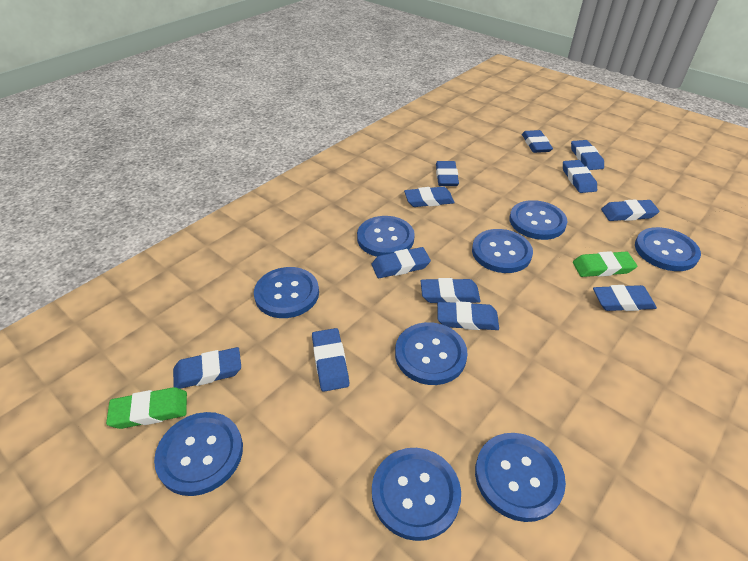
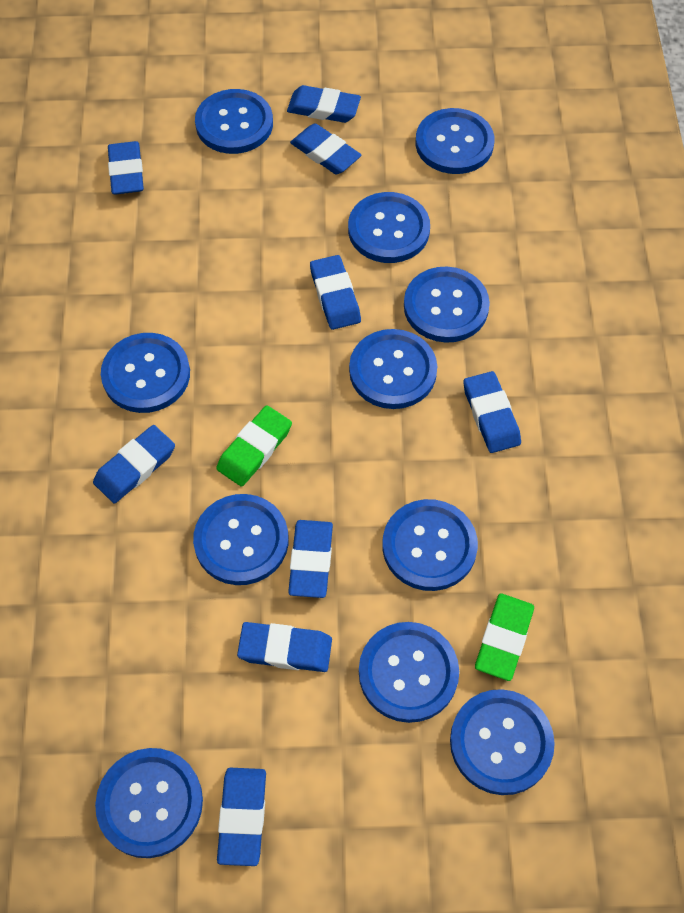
blue button: [154,412,243,496] [254,267,319,318] [357,216,415,257] [372,448,461,541] [395,322,468,385] [472,229,533,273] [475,433,566,522] [509,200,567,240] [635,227,701,271] = 9 -> [95,748,203,858] [101,333,190,413] [193,494,289,585] [195,89,273,154] [348,192,430,263] [349,329,437,409] [359,622,459,723] [382,499,478,591] [404,267,490,343] [416,108,494,174] [450,689,555,795] = 11
blue eraser: [173,347,241,389] [312,328,349,392] [372,247,431,278] [404,187,455,207] [421,278,481,303] [436,161,459,186] [437,301,499,330] [522,130,553,153] [563,160,597,193] [571,140,604,170] [593,285,657,311] [601,199,660,221] = 12 -> [93,425,175,503] [108,141,144,195] [217,768,266,866] [237,622,332,672] [287,85,361,123] [288,520,333,598] [290,123,362,174] [310,255,361,330] [463,371,521,453] = 9

